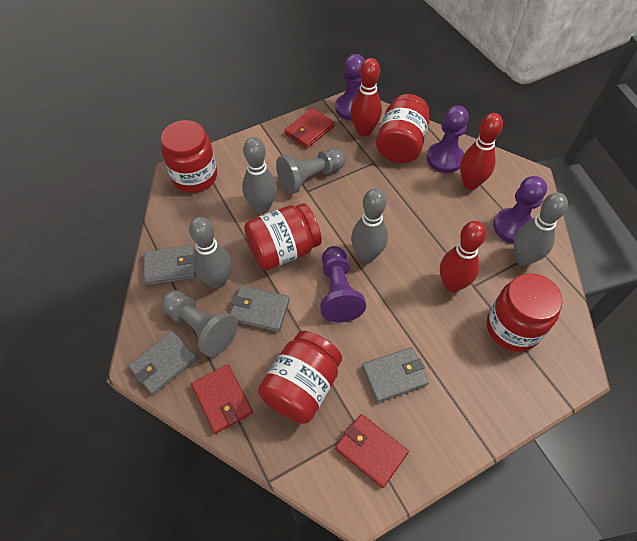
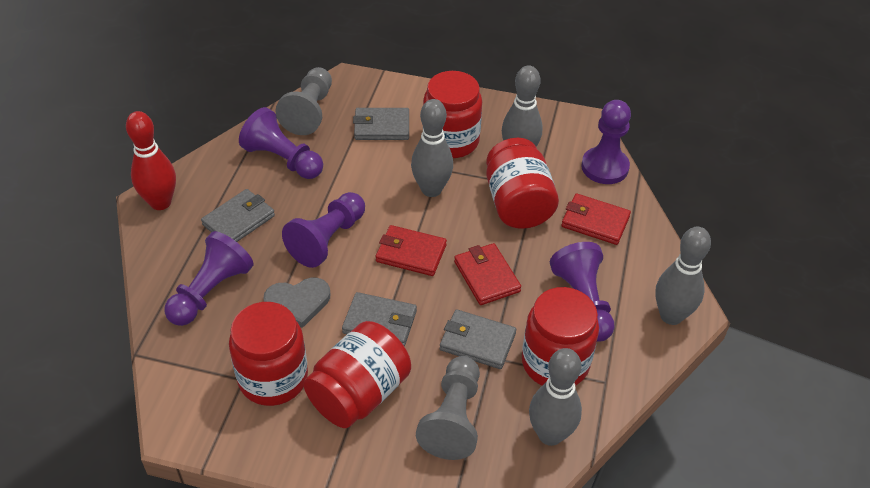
grey heart: none = 0 -> [264,278,330,328] = 1
purple pawn: [320,246,366,322] [335,54,365,121] [427,105,469,173] [493,176,547,243] = 4 -> [164,231,254,326] [239,107,323,179] [282,192,365,268] [550,242,614,342] [581,100,631,184] = 5
red bowling pin: [351,58,382,136] [440,221,487,292] [460,113,503,190] = 3 -> [126,111,176,210] = 1

